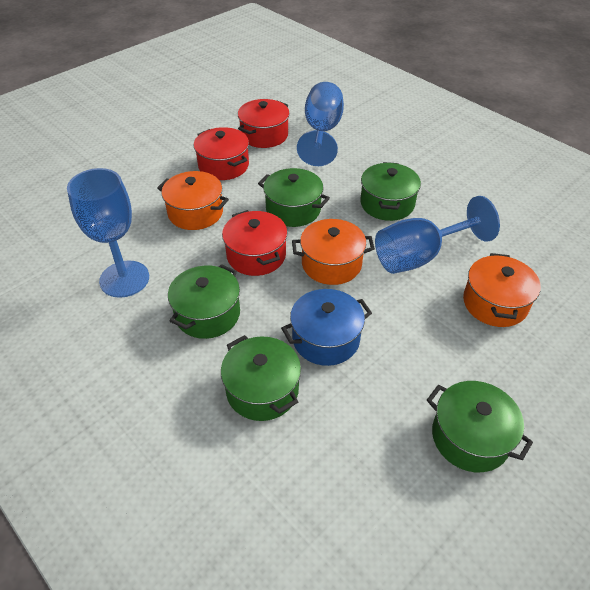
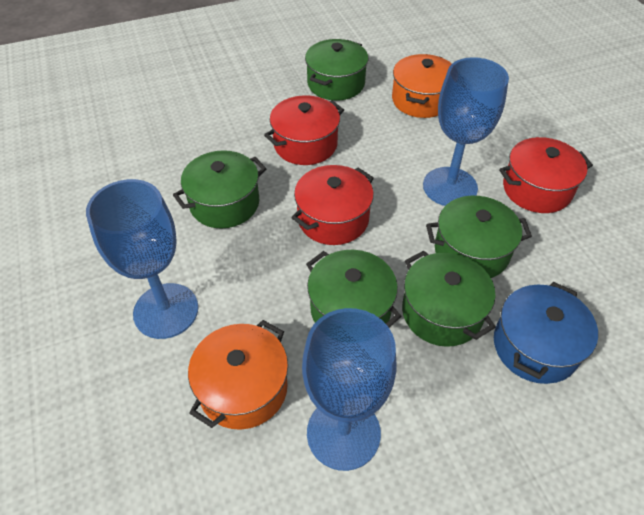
orange pot: [157,171,229,230] [292,219,375,285] [463,253,541,327] = 3 -> [188,320,288,430] [392,54,452,118] = 2

